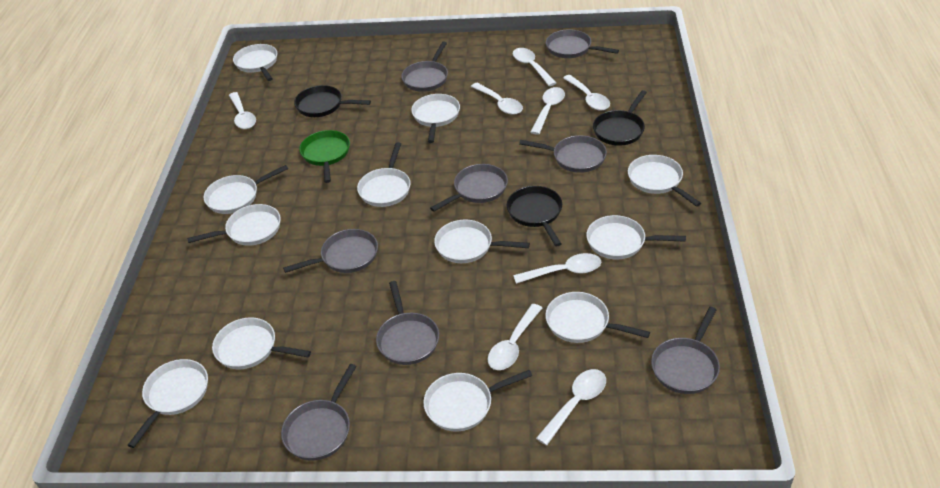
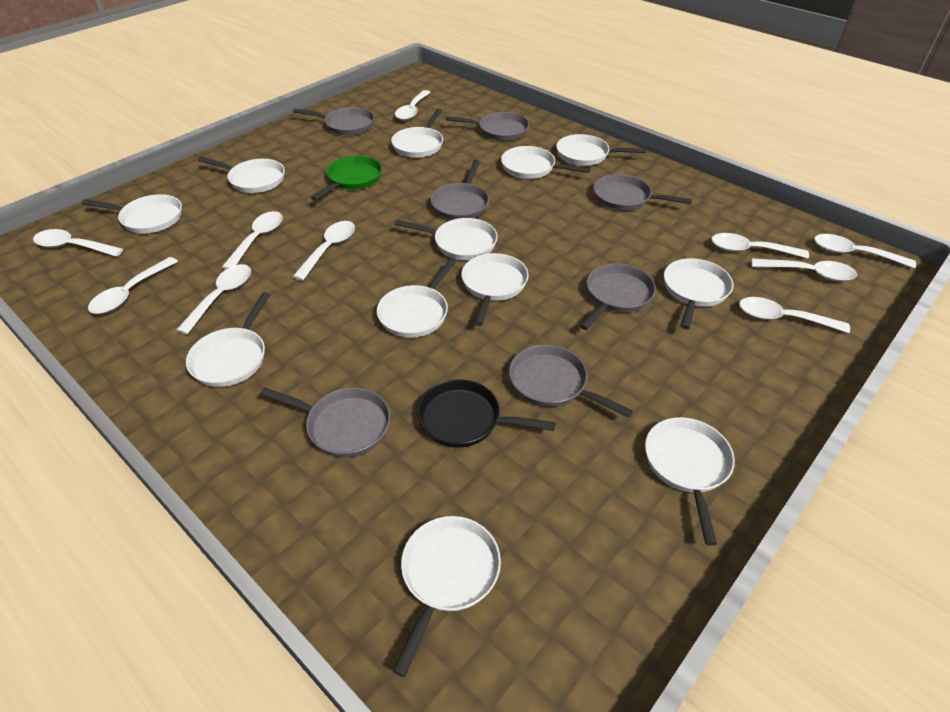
black pan: [294,85,371,117] [507,186,562,246] [593,90,647,146] = 3 -> [417,379,556,448] = 1
grey pan: [281,364,357,461] [283,229,378,273] [376,281,439,365] [401,42,448,92] [430,164,508,212] [519,135,607,173] [546,29,619,58] [651,307,720,394] = 8 -> [260,387,390,457] [293,107,374,136] [431,160,489,220] [446,112,529,141] [509,345,633,418] [580,263,656,330] [593,174,692,211] = 7
white spoon: [229,92,256,129] [471,83,523,115] [487,304,542,370] [513,48,556,86] [513,253,601,284] [530,87,565,135] [536,369,606,446] [563,75,610,110] = 8 -> [33,229,123,257] [88,257,178,314] [177,264,251,334] [222,211,283,269] [293,221,355,281] [395,90,431,120] [711,233,809,259] [739,297,850,333] [751,259,857,281] [814,234,916,268] = 10

